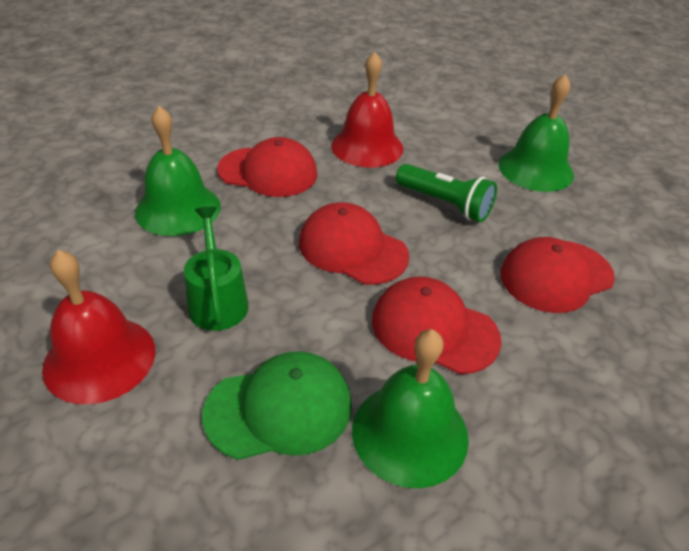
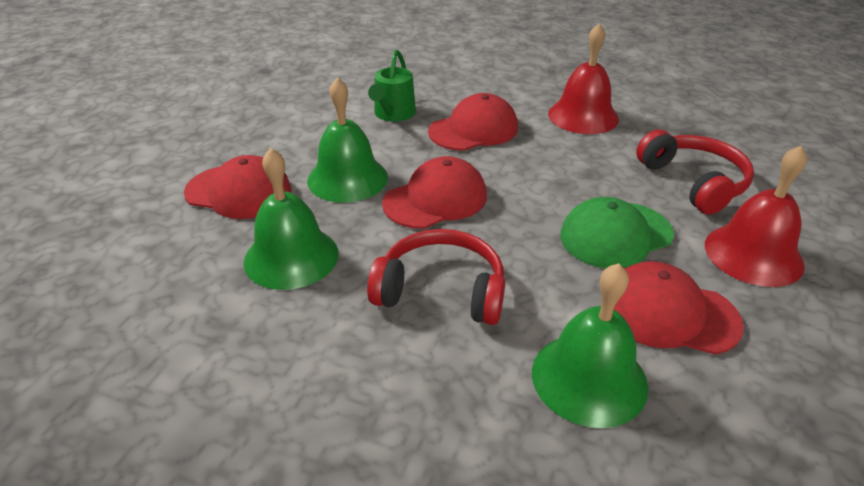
green flashlight: [396,164,497,222] = 1 -> none = 0
red headphones: none = 0 -> [367,229,505,325] [636,129,754,215] = 2

